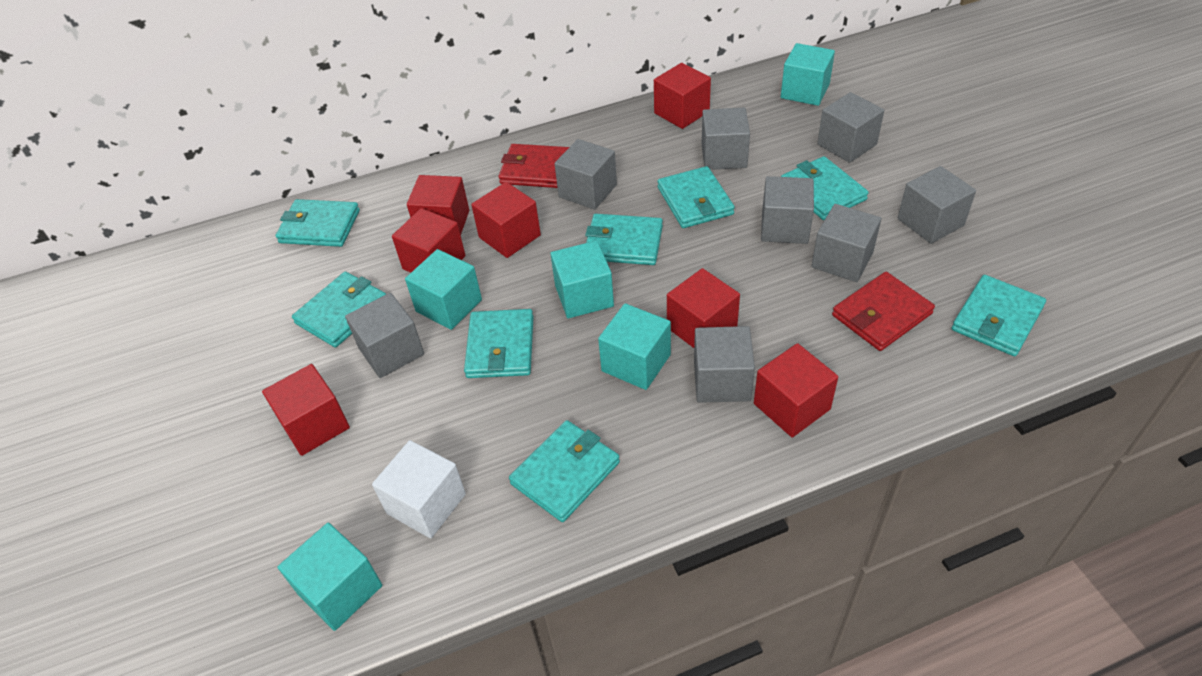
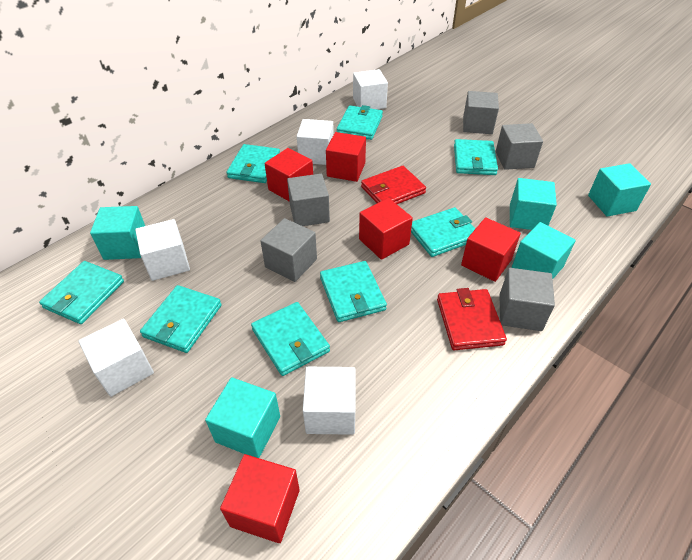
grey cube: [345,293,424,378] [555,139,617,210] [694,326,755,403] [702,108,750,170] [761,176,814,244] [812,204,881,282] [817,92,884,163] [898,166,976,244] = 8 -> [261,218,317,282] [287,174,330,226] [463,91,499,134] [496,123,543,170] [500,268,555,331] = 5
red cube: [262,364,350,456] [392,208,465,273] [407,175,469,235] [471,182,541,258] [654,63,711,129] [667,268,740,348] [754,343,838,438] = 7 -> [220,454,300,543] [265,148,313,202] [326,132,366,182] [359,198,413,260] [461,217,521,282] = 5
white cube: [372,440,466,538] = 1 -> [79,319,154,397] [135,219,190,281] [297,119,334,165] [303,367,355,435] [353,69,388,109] = 5

